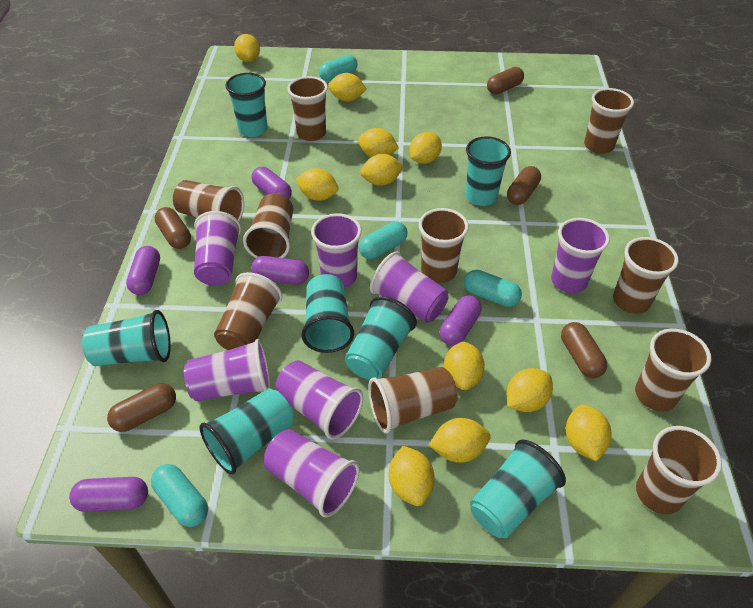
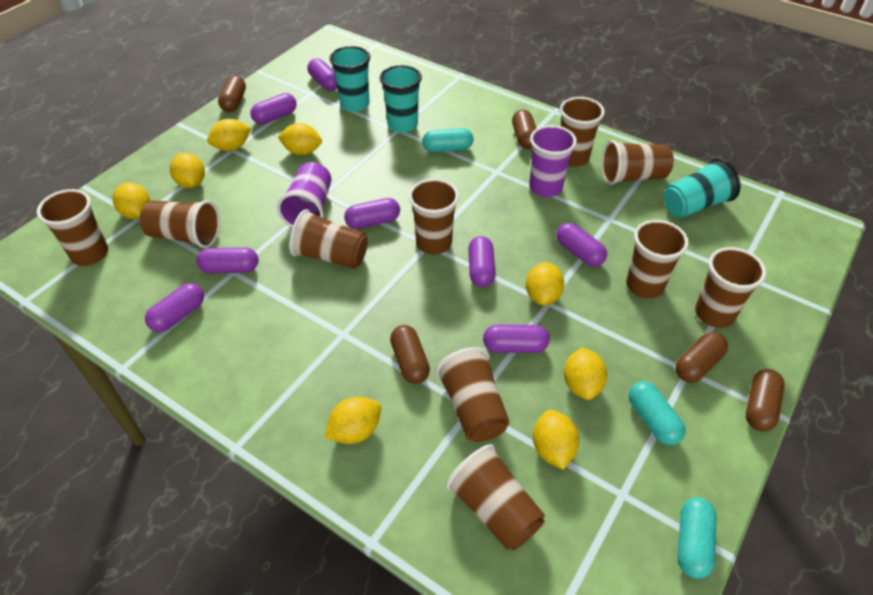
purple capsule: [69,477,148,512] [126,246,160,295] [251,167,292,199] [251,256,309,284] [440,295,482,346] = 5 -> [145,283,204,332] [197,247,258,273] [250,93,297,124] [308,58,337,91] [344,198,400,229] [468,236,496,287] [483,325,550,353] [557,223,607,267] = 8
purple cup: [184,339,270,401] [194,211,241,286] [264,429,360,517] [275,360,363,439] [311,213,362,287] [370,252,449,323] [551,218,610,293] = 7 -> [277,162,331,227] [529,125,577,197] = 2
turquoise capsule: [151,464,208,527] [319,55,358,82] [359,221,408,259] [464,270,522,307] = 4 -> [423,128,473,152] [629,381,686,445] [677,498,717,579] = 3
turquoise cup: [82,310,171,366] [199,388,294,474] [225,73,268,137] [301,274,354,353] [345,296,417,380] [465,136,511,206] [470,440,566,538] = 7 -> [329,46,370,112] [380,65,422,133] [664,158,741,218] = 3
yellow lemon: [234,34,260,62] [296,168,339,201] [328,73,367,102] [358,128,399,157] [360,154,404,186] [389,446,435,506] [410,132,442,164] [429,418,491,463] [444,341,485,390] [507,368,553,412] [566,405,612,462] = 11 -> [112,182,150,219] [170,153,205,188] [207,119,251,151] [278,123,322,155] [324,397,381,444] [526,263,564,306] [533,410,579,470] [564,348,607,400] = 8

